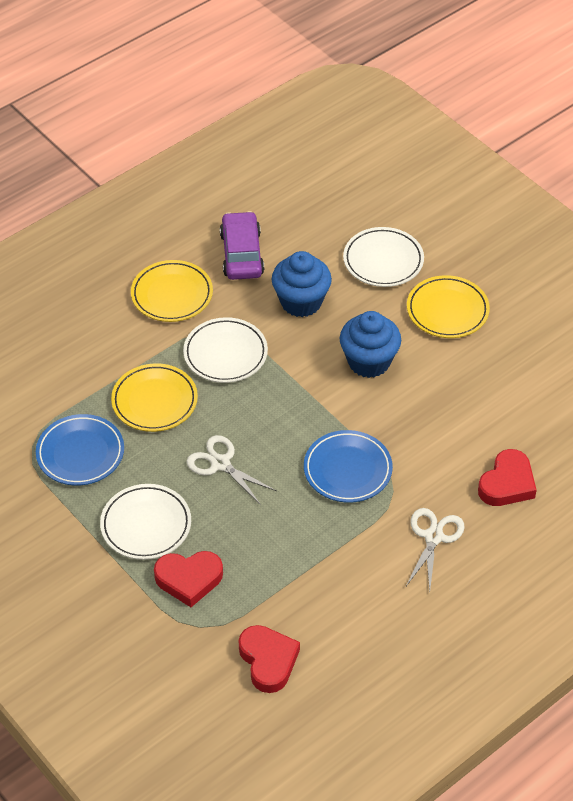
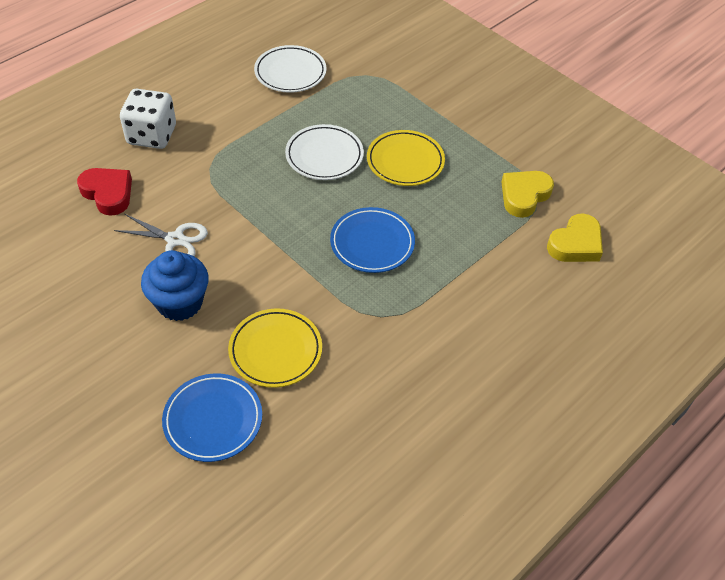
blue cupcake: [272,251,332,317] [340,311,401,378] = 2 -> [141,250,209,321] = 1
purple car: [220,211,264,280] = 1 -> none = 0
red heart: [154,551,223,607] [239,625,300,693] [478,449,536,506] = 3 -> [77,168,132,216] = 1
white dice: none = 0 -> [120,89,176,149] = 1
white plate: [100,484,191,560] [183,317,268,383] [343,227,424,287] = 3 -> [254,45,327,93] [285,124,364,180] = 2
white scissors: [186,435,277,505] [406,508,465,591] = 2 -> [114,214,208,256] = 1
yellow heart: none = 0 -> [501,171,554,218] [547,213,603,262] = 2
yellow plate: [111,363,198,432] [131,260,213,322] [407,275,490,338] = 3 -> [228,308,322,388] [367,130,445,186] = 2

